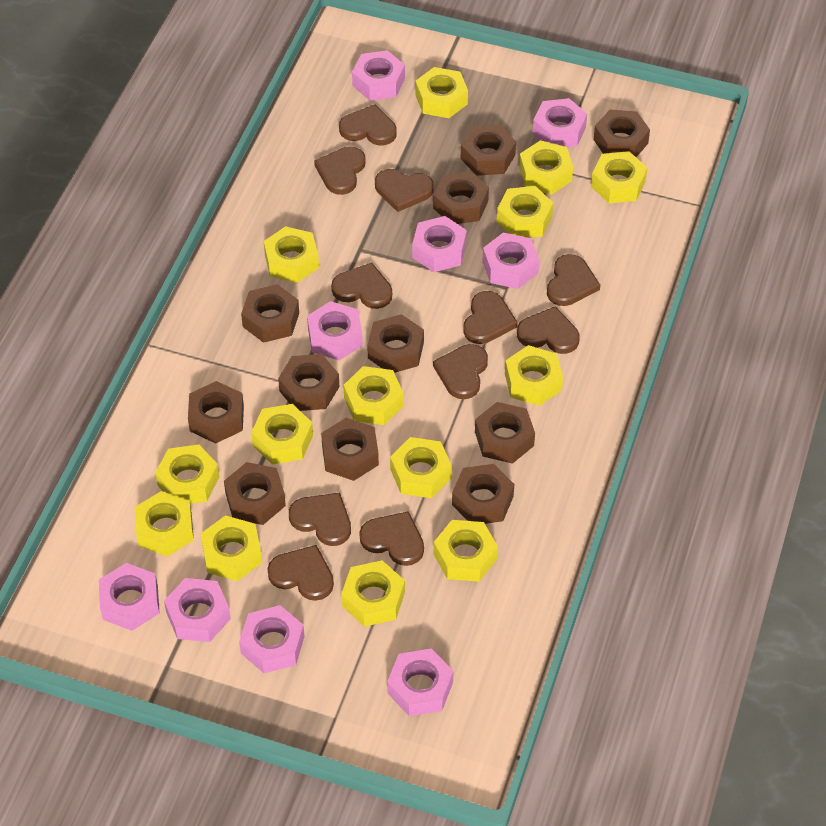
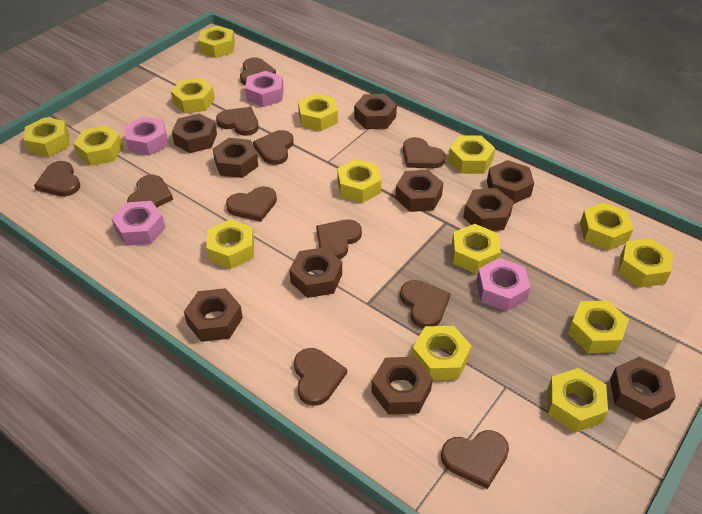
brown nut: [188,381,244,444] [224,462,286,525] [241,284,299,343] [278,354,339,411] [321,418,379,481] [367,314,424,373] [433,171,489,224] [452,464,514,524] [461,125,516,176] [475,402,535,464] [593,110,650,157] = 11 -> [172,114,217,153] [184,288,243,342] [213,138,258,178] [289,247,342,298] [354,94,397,129] [371,357,433,415] [395,170,443,212] [463,188,514,231] [487,160,534,204] [610,356,676,420] = 10
pink nut: [99,563,159,631] [164,578,231,642] [239,605,305,673] [307,301,363,361] [352,50,405,101] [387,648,453,716] [412,216,467,272] [482,233,539,289] [532,98,587,147] = 9 -> [111,201,166,246] [125,116,168,156] [245,71,284,107] [476,258,531,311] = 4

